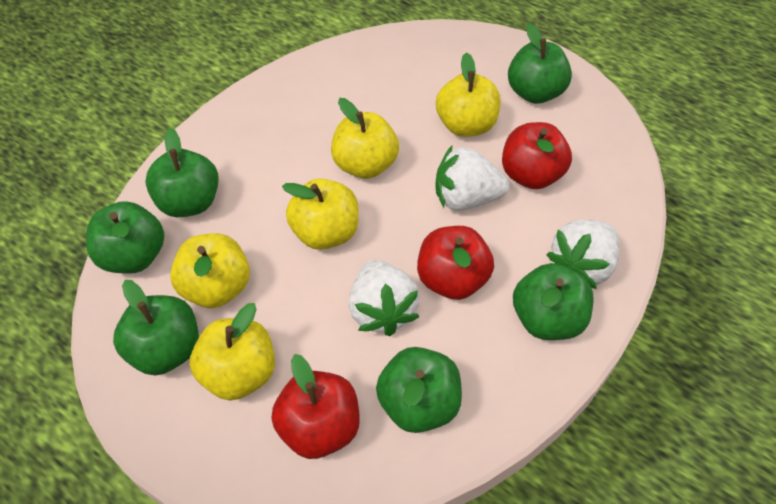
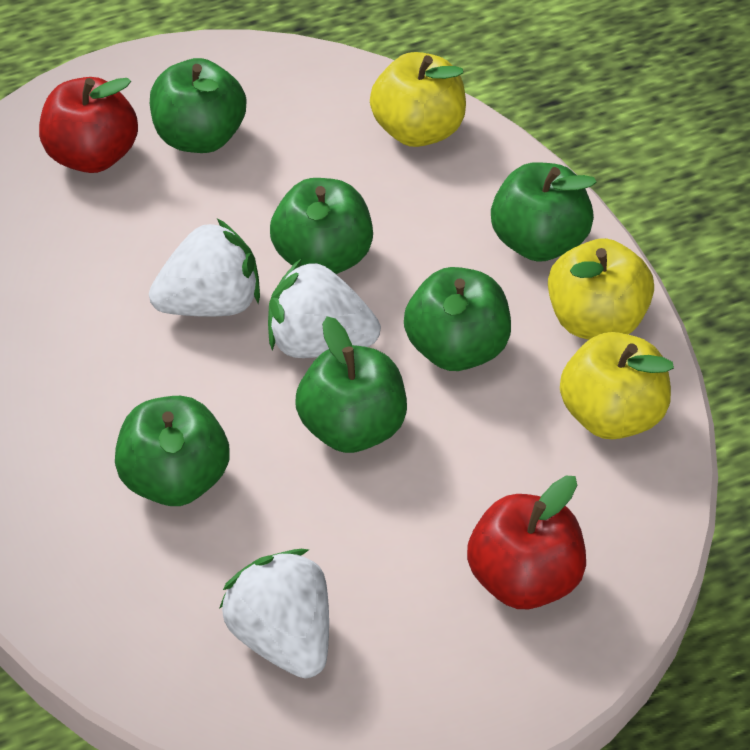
red apple: [271,354,360,459] [417,226,494,300] [502,122,572,189] = 3 -> [39,77,138,173] [467,476,586,609] = 2
yellow apple: [170,233,250,308] [190,303,275,400] [282,179,359,250] [331,98,399,179] [436,53,501,137] = 5 -> [370,52,466,147] [548,238,654,339] [560,332,674,440] = 3

